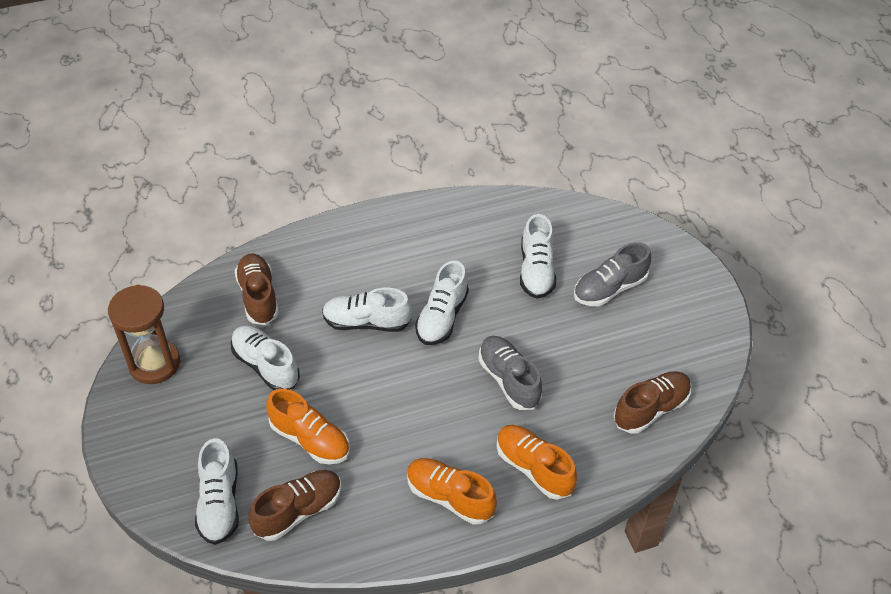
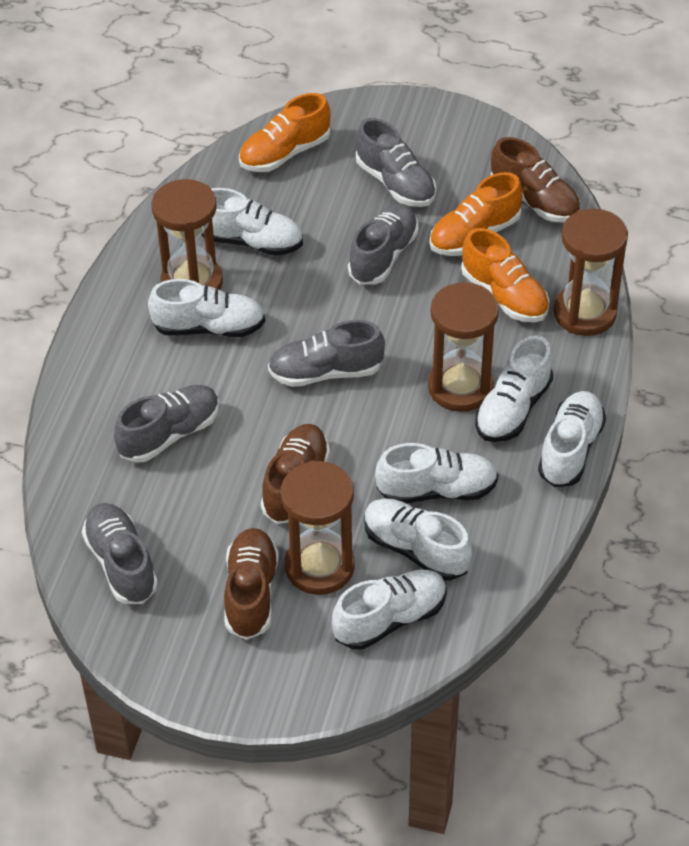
brown hourglass: [108,285,180,384] = 1 -> [152,179,223,290] [281,461,355,595] [428,282,499,412] [554,209,628,336] = 4
grey shoe: [478,336,542,410] [574,242,651,306] = 2 -> [82,503,158,604] [114,385,220,463] [268,320,385,387] [348,203,419,285] [356,118,436,207] = 5
white shoe: [195,438,239,545] [231,325,300,391] [322,288,412,332] [415,260,469,345] [520,214,556,299] = 5 -> [148,279,265,337] [201,188,303,256] [332,570,447,650] [364,499,472,581] [375,443,498,503] [475,335,553,442] [538,391,606,487] = 7

